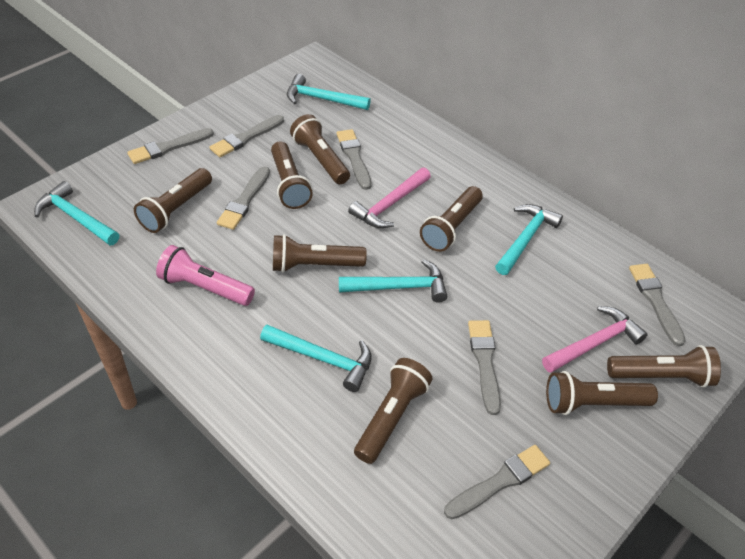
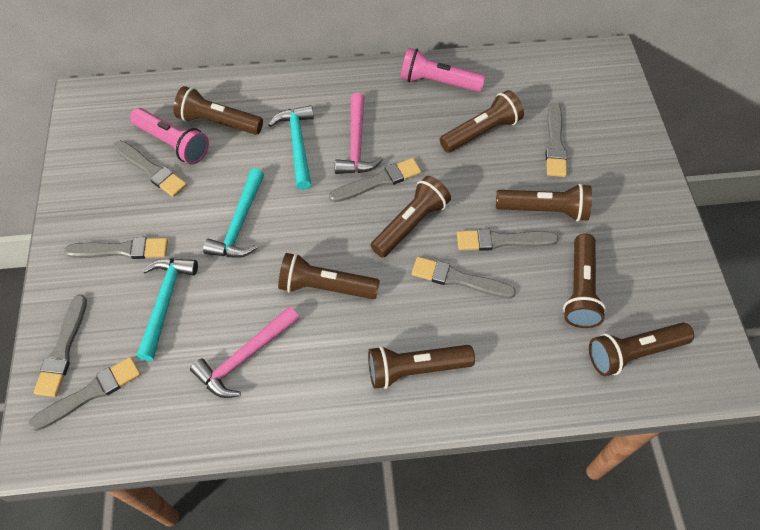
grey brush: [127,128,214,164] [209,115,284,157] [217,166,270,230] [337,129,372,190] [444,445,550,519] [468,320,501,415] [629,264,686,346] = 7 -> [28,357,141,431] [34,294,87,397] [64,237,168,259] [113,140,187,197] [329,158,421,202] [412,257,516,299] [457,229,559,251] [546,103,567,177] = 8
pink flashlight: [156,245,255,306] = 1 -> [130,108,209,164] [400,48,485,92] = 2
turquoise hammer: [34,181,119,245] [260,325,372,392] [287,74,371,110] [339,259,447,303] [495,204,563,275] = 5 -> [137,259,198,361] [203,168,264,258] [268,105,314,190] = 3

